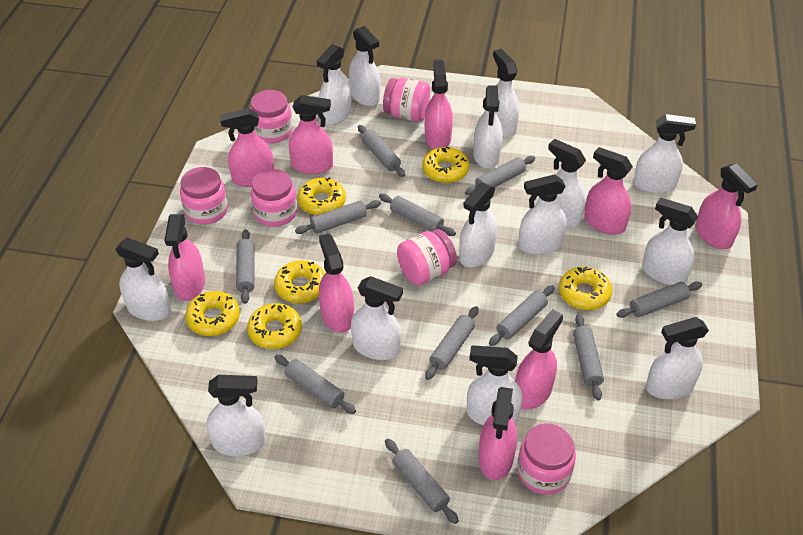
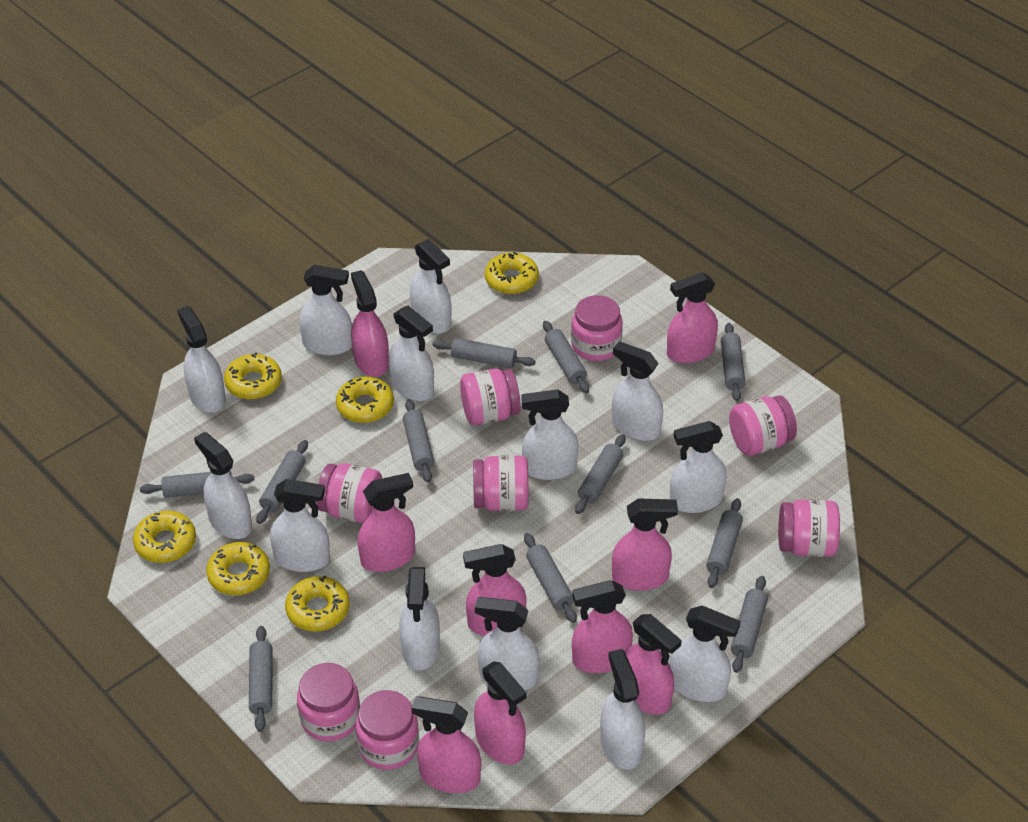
pink jar: [180,167,228,225] [250,90,293,144] [251,169,297,227] [383,78,430,122] [397,229,457,285] [517,424,576,494] = 6 -> [297,663,360,742] [316,463,382,523] [356,690,419,770] [460,369,521,426] [473,455,528,511] [571,295,623,361] [729,396,797,456] [778,499,840,557] = 8
white spray bottle: [116,237,171,321] [207,375,266,456] [317,44,352,125] [349,26,380,106] [351,276,403,360] [459,182,497,268] [467,345,523,425] [473,85,503,168] [493,49,519,137] [518,174,567,255] [548,139,586,228] [633,114,696,194] [642,197,698,285] [646,317,709,399] = 14 -> [178,306,225,413] [194,432,252,539] [270,479,330,572] [299,265,352,355] [389,306,434,401] [399,567,440,671] [410,239,452,334] [475,597,539,690] [521,389,578,480] [600,649,645,770] [612,341,663,441] [669,606,741,702] [670,421,727,513] = 13

